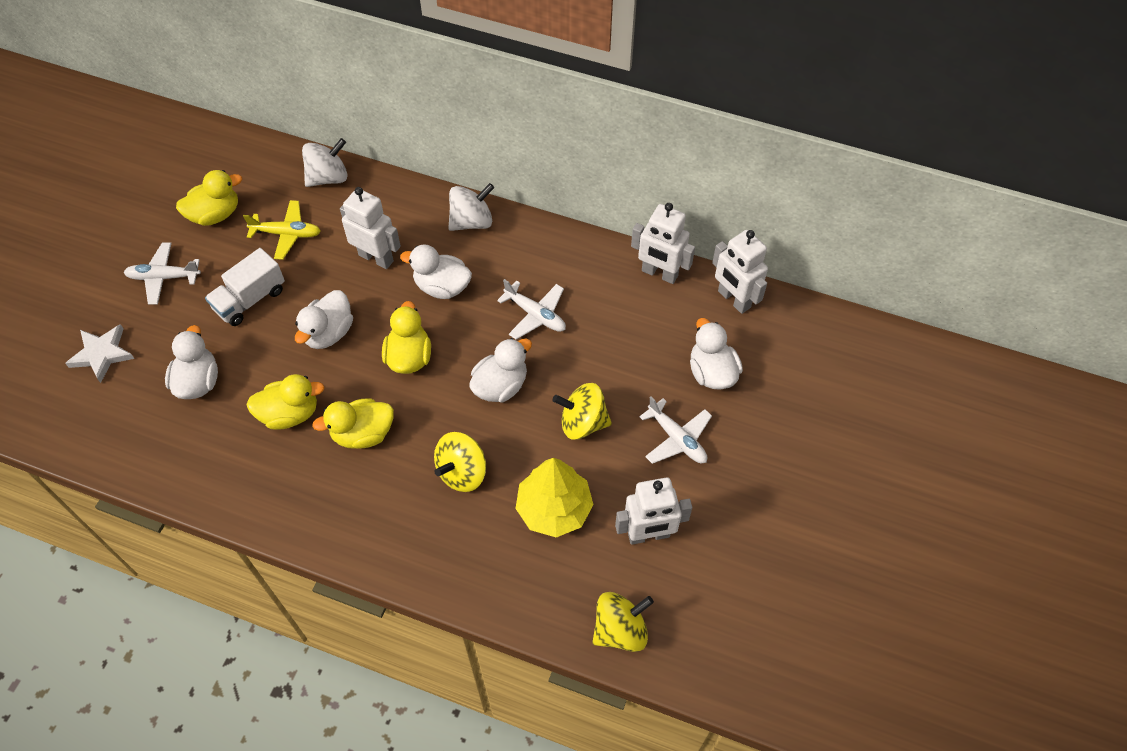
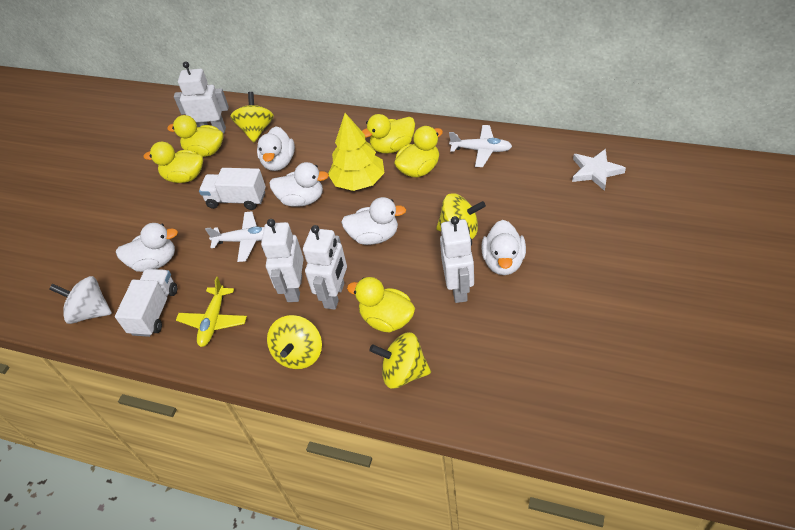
white plane: [124,243,201,305] [497,279,566,340] [639,397,712,464] = 3 -> [205,211,264,262] [449,125,512,167] = 2
white spinning top: [302,138,347,187] [448,183,494,231] = 2 -> [49,276,112,324] = 1
white truck: [205,248,285,326] = 1 -> [115,269,177,337] [199,168,266,210] = 2
yellow duck: [176,170,242,226] [246,374,325,430] [312,398,394,449] [382,301,431,374] = 4 -> [144,142,203,183] [167,115,223,157] [347,277,415,332] [362,114,415,153] [394,126,443,177] = 5
yellow spinning top: [434,432,486,492] [553,383,612,440] [592,592,654,652] = 3 -> [230,92,274,142] [267,315,322,369] [369,332,431,389] [436,193,486,239] = 4

